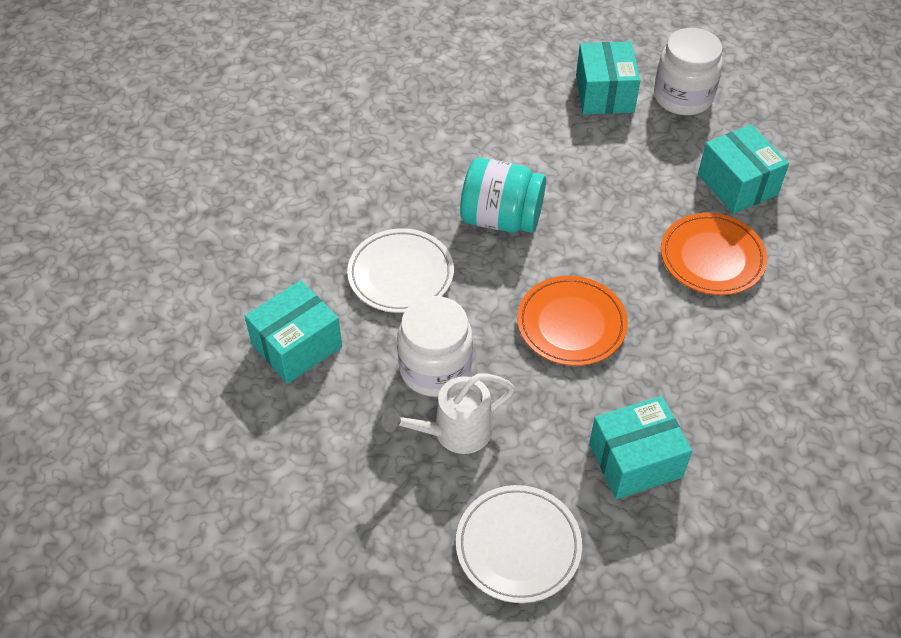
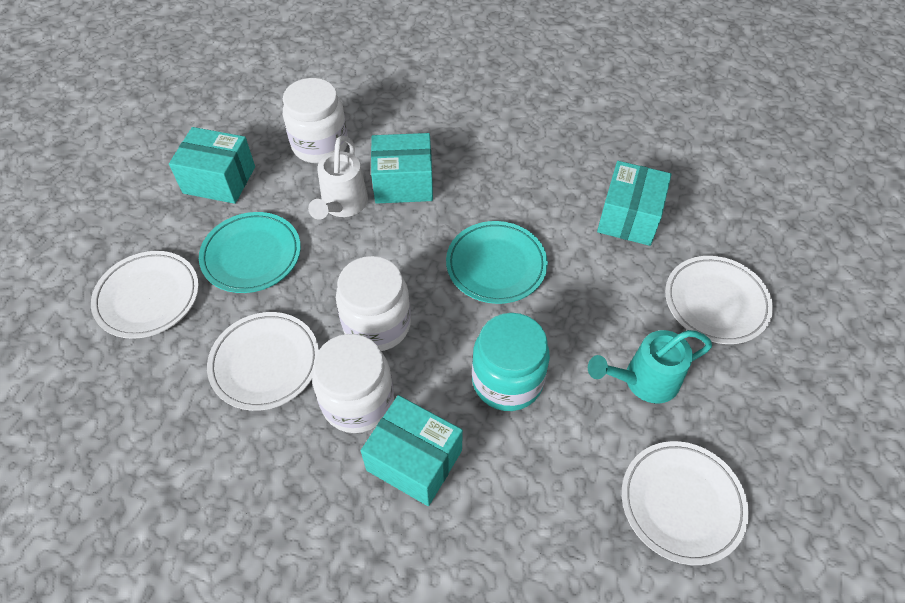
orange plate: [517,276,628,366] [661,213,767,295] = 2 -> none = 0
turquoise plate: none = 0 -> [199,212,301,293] [446,221,548,304] = 2
turquoise watering can: none = 0 -> [588,330,712,404] = 1
white jar: [397,296,473,397] [654,28,723,115] = 2 -> [283,78,348,163] [312,334,394,433] [336,256,411,351] = 3
white plate: [347,228,454,313] [456,485,582,603] = 2 -> [91,251,199,339] [207,312,319,411] [622,441,749,565] [665,256,773,344] = 4

